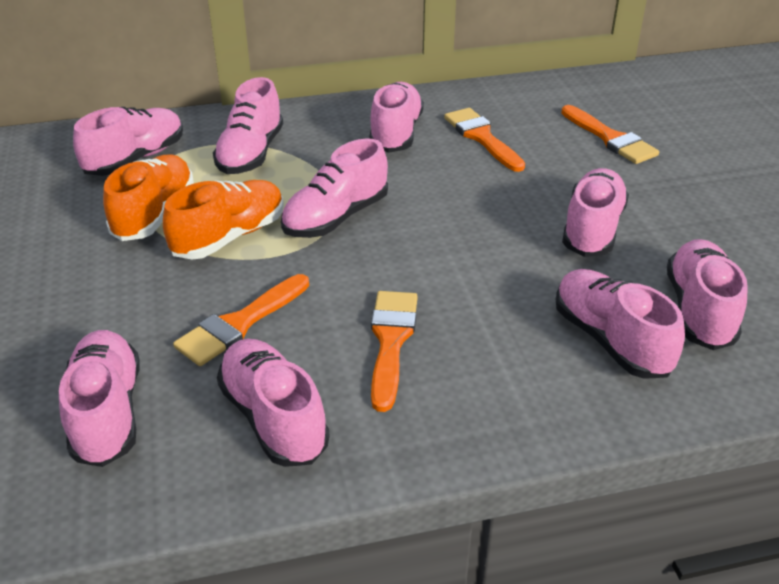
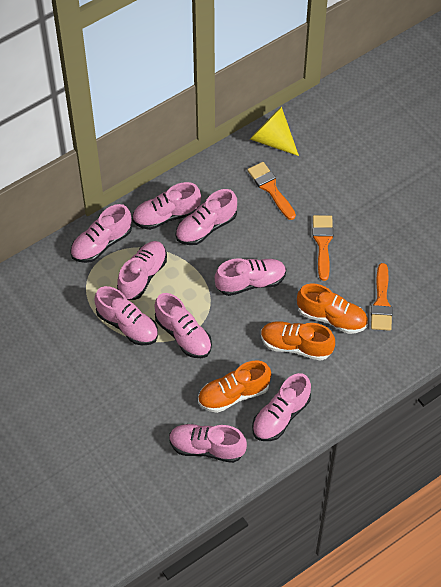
orange brush: [173,274,309,366] [371,291,418,412] [444,108,525,172] [561,105,659,164] = 4 -> [247,162,296,220] [313,215,333,281] [371,263,393,331] = 3
orange shoe: [103,155,194,241] [163,180,284,260] = 2 -> [198,360,271,413] [261,321,335,361] [297,284,368,334] = 3
yellow cone: none = 0 -> [250,107,299,156] = 1

